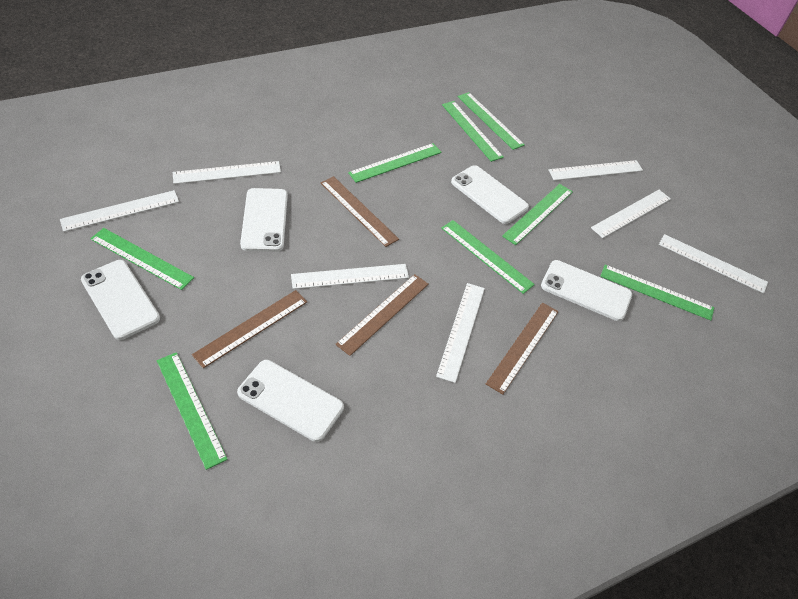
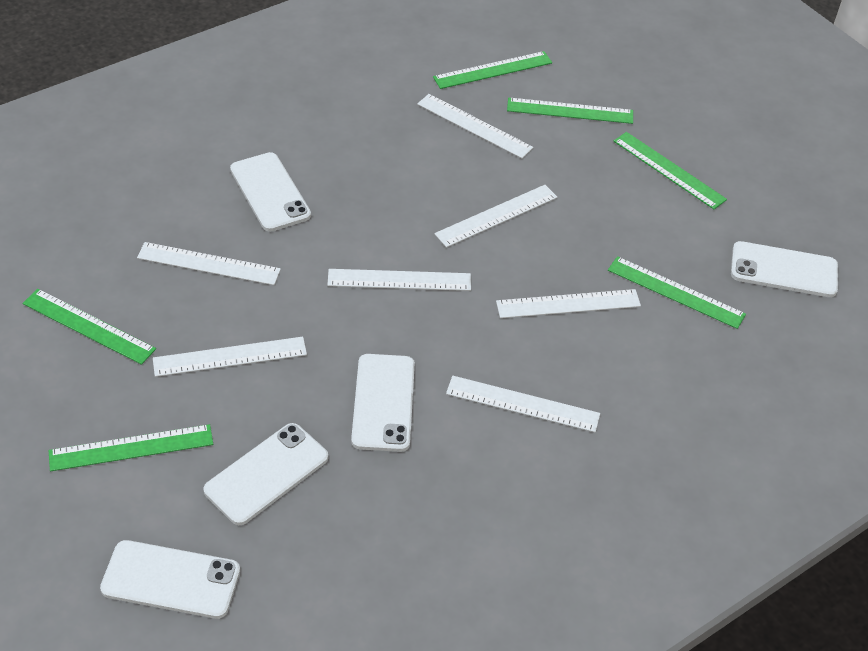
brown ruler: [192,290,307,368] [321,176,399,247] [335,274,429,356] [486,302,559,395] = 4 -> none = 0
green ruler: [90,228,194,290] [157,352,228,470] [348,143,442,183] [441,220,535,294] [442,101,504,162] [458,92,525,150] [502,184,573,245] [600,265,714,321] = 8 -> [22,289,156,365] [49,424,213,471] [433,51,552,89] [507,98,633,124] [608,256,746,329] [614,132,727,209] = 6

